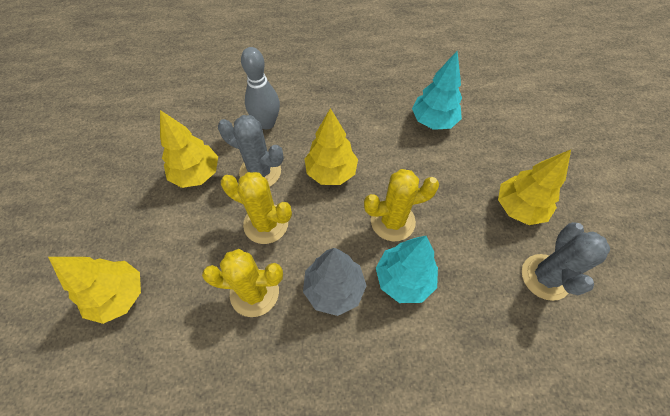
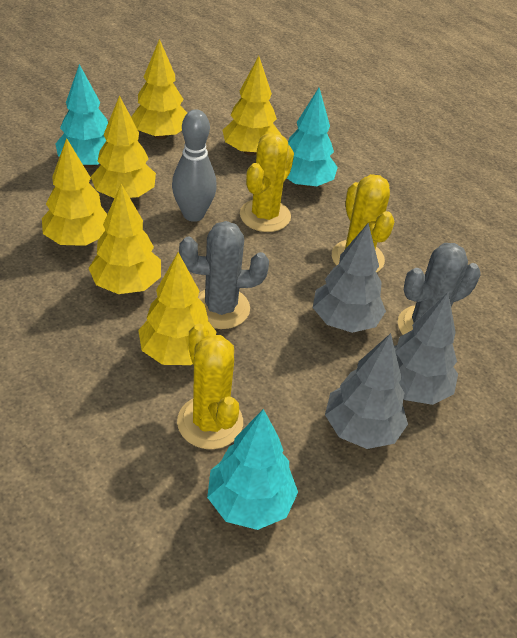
grey tree: [303,248,367,316] = 1 -> [313,223,386,333] [325,333,408,449] [394,292,458,405] = 3
turquoise tree: [376,236,438,303] [412,51,462,130] = 2 -> [55,64,108,168] [207,409,298,530] [287,88,338,188] = 3
yellow tree: [48,257,141,324] [160,110,218,188] [305,108,358,185] [498,150,571,225] = 4 -> [42,138,107,246] [88,184,161,294] [91,95,156,198] [131,39,187,140] [138,252,216,365] [222,56,282,156] = 6

